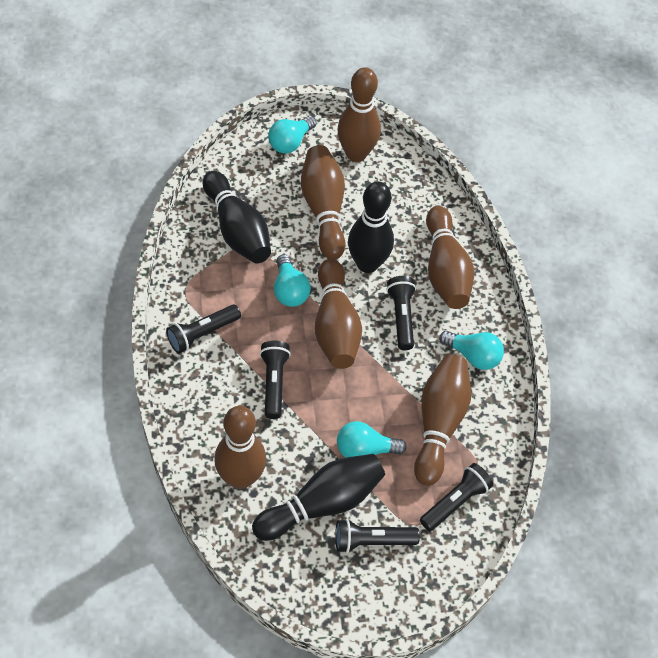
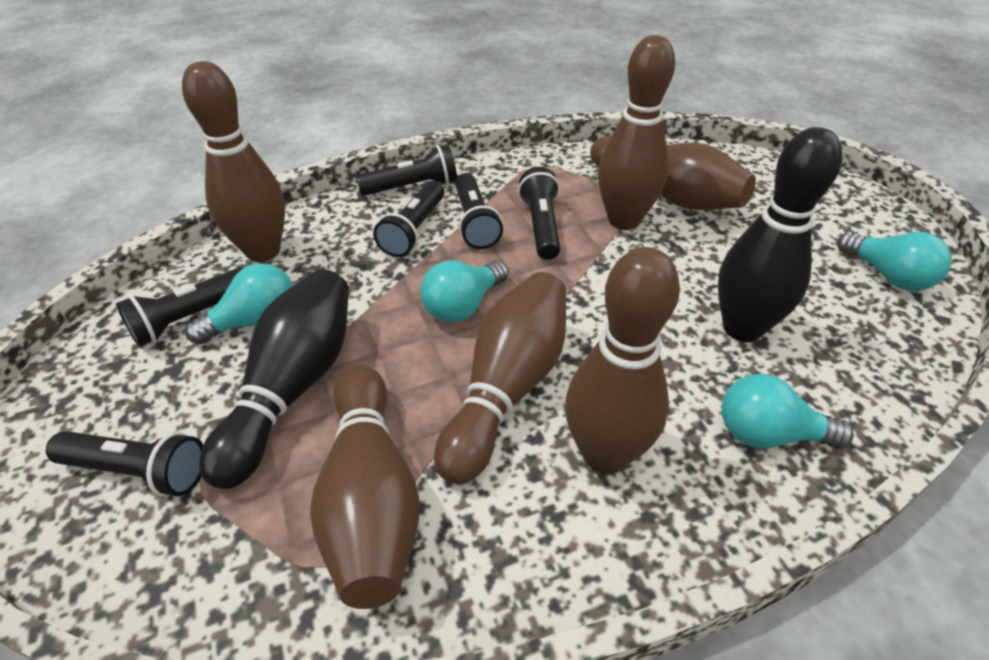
black bowling pin: [203,171,271,263] [252,454,385,541] [348,181,394,273] = 3 -> [199,269,349,489] [718,127,842,342] = 2
black flashlight: [166,305,241,354] [260,341,291,419] [335,519,420,553] [386,276,416,350] [420,463,493,531] = 5 -> [46,431,203,497] [116,267,243,347] [356,144,457,196] [373,181,444,257] [455,173,503,249] [518,167,560,260] = 6

